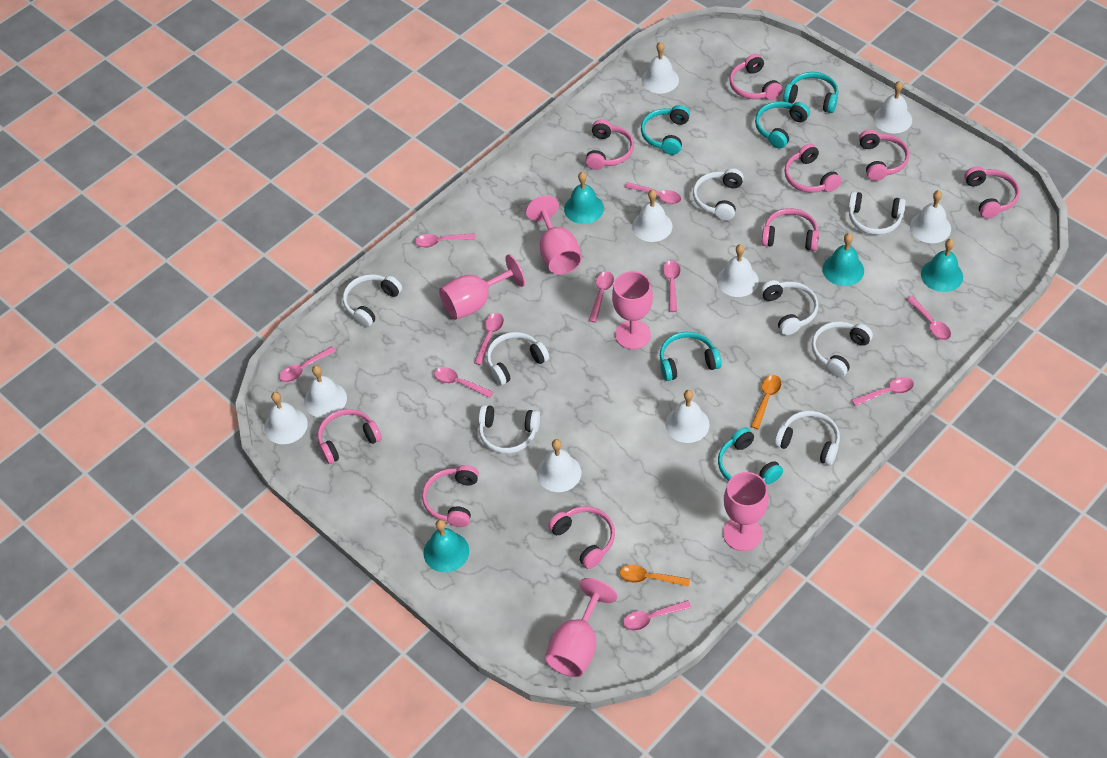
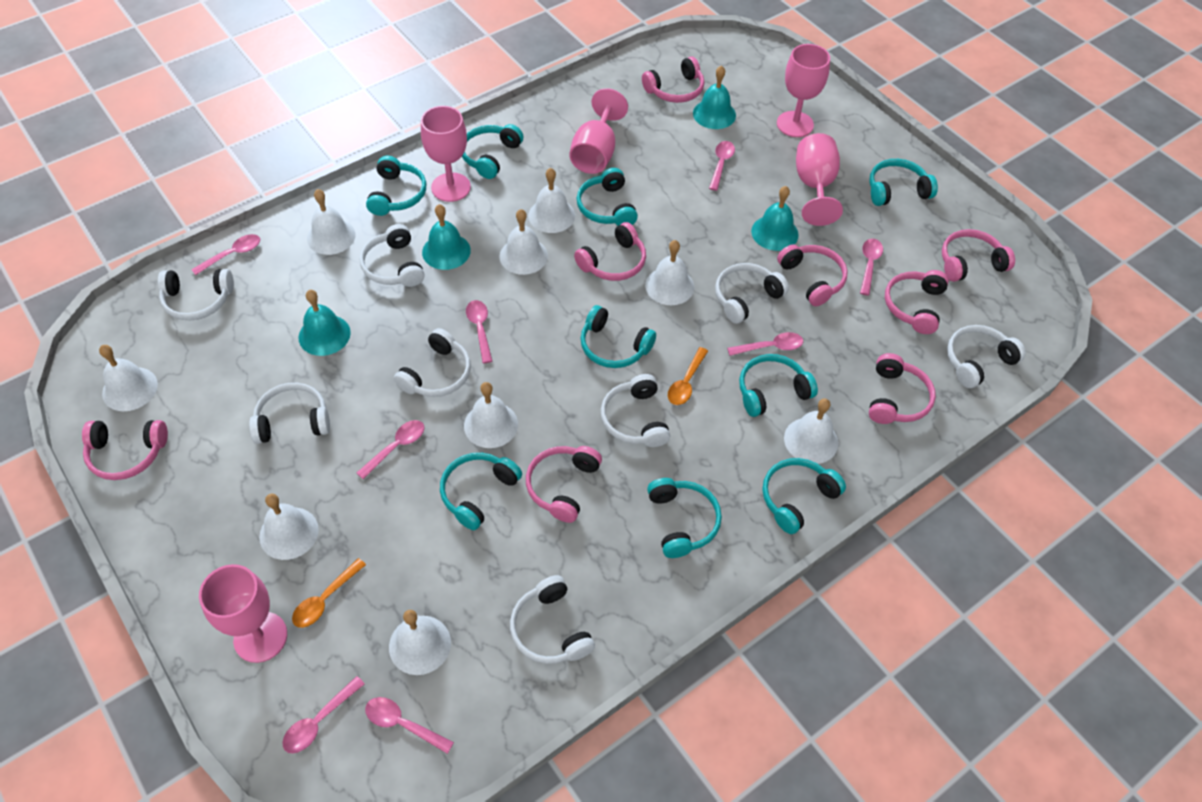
pink headphones: [318,409,382,464] [422,465,479,527] [548,506,615,569] [585,119,634,170] [729,54,782,100] [762,208,819,251] [784,143,841,193] [859,130,909,181] [964,166,1020,219] = 9 -> [82,420,168,480] [526,446,602,523] [574,222,646,281] [642,57,704,103] [777,244,848,306] [869,353,936,424] [885,270,949,334] [942,229,1015,282] = 8
pink spoon: [279,346,336,382] [415,233,476,248] [434,367,493,398] [474,313,504,365] [589,271,614,323] [623,600,691,631] [625,182,681,204] [663,260,681,312] [852,377,914,406] [906,296,951,340] = 10 -> [191,234,260,275] [282,676,365,753] [357,420,424,479] [365,697,454,754] [466,300,492,363] [709,141,735,191] [727,332,803,356] [860,239,883,296] = 8
turquoise headphones: [641,105,690,155] [660,332,722,381] [718,427,783,484] [755,101,810,149] [783,72,838,113] = 5 -> [366,156,426,216] [440,453,522,530] [462,124,524,179] [577,168,638,226] [581,305,656,368] [647,478,722,558] [739,354,818,417] [762,458,846,534] [869,159,938,206] = 9

